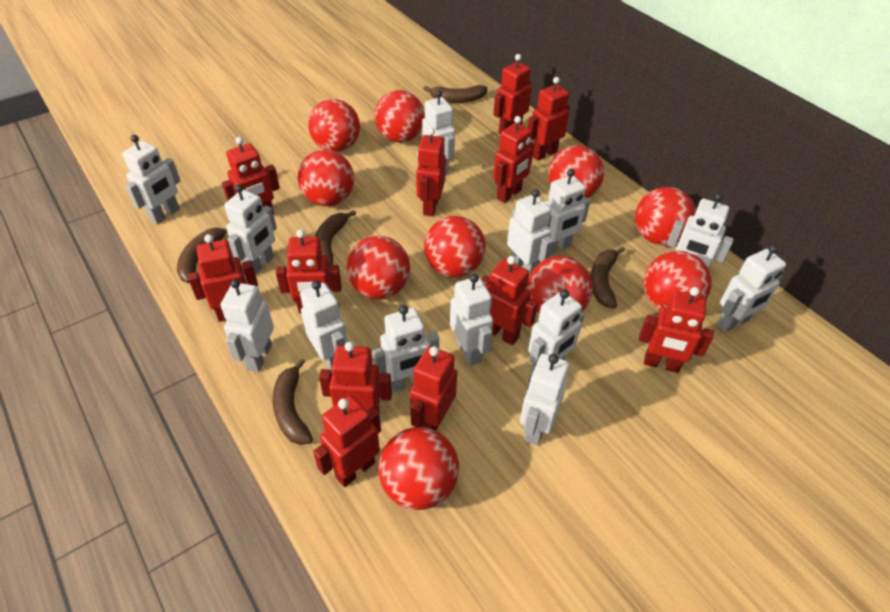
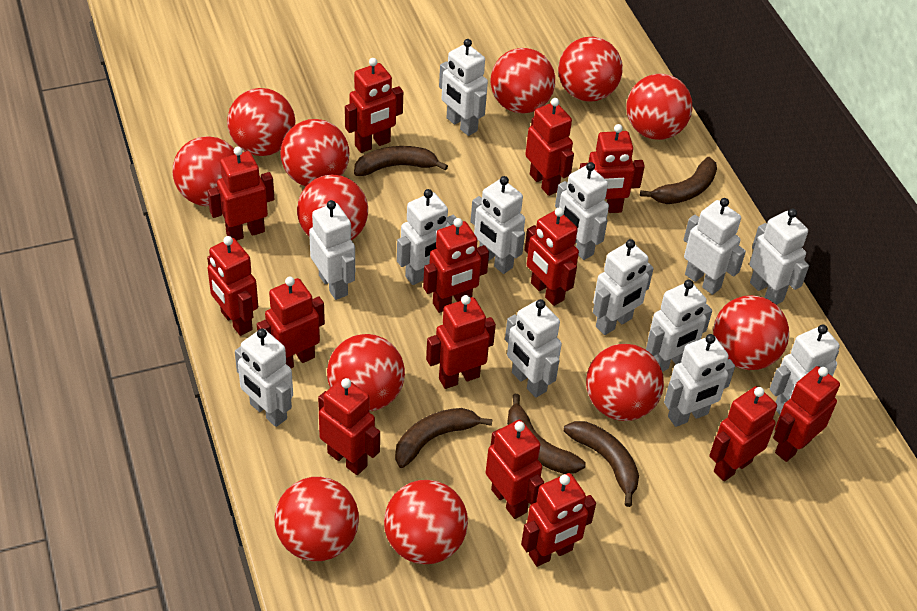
red ball: [298,150,354,206] [308,99,360,152] [347,236,410,299] [375,90,425,142] [378,427,459,510] [424,216,486,278] [527,256,593,314] [548,145,604,198] [635,187,696,246] [644,251,711,310] = 10 -> [173,136,235,206] [227,88,295,156] [275,477,359,561] [280,119,350,187] [297,175,368,240] [327,334,405,411] [384,480,468,564] [491,48,555,113] [558,36,623,102] [586,344,664,421] [626,73,692,140] [713,295,789,370] = 12
red robot: [188,234,258,322] [222,137,280,214] [276,229,342,314] [313,396,381,487] [319,342,392,413] [410,346,457,431] [416,128,446,216] [481,256,538,345] [493,54,532,135] [493,116,534,203] [528,77,570,161] [639,287,714,373] = 12 -> [207,147,274,241] [207,236,258,336] [257,277,325,368] [318,377,380,475] [345,58,403,153] [423,218,489,313] [426,295,496,389] [486,420,544,519] [521,473,596,567] [525,98,574,196] [525,208,579,306] [580,124,645,213] [709,386,777,481] [773,366,840,462] = 14

